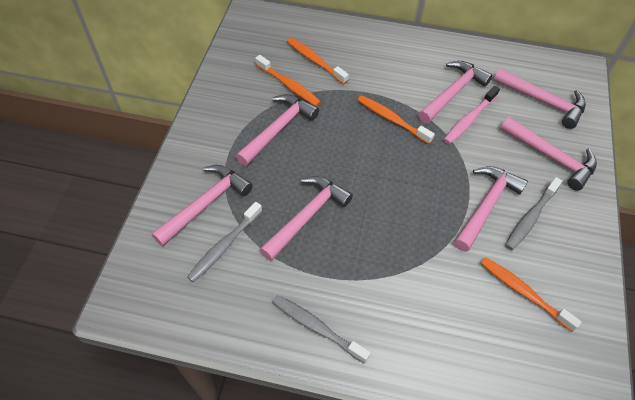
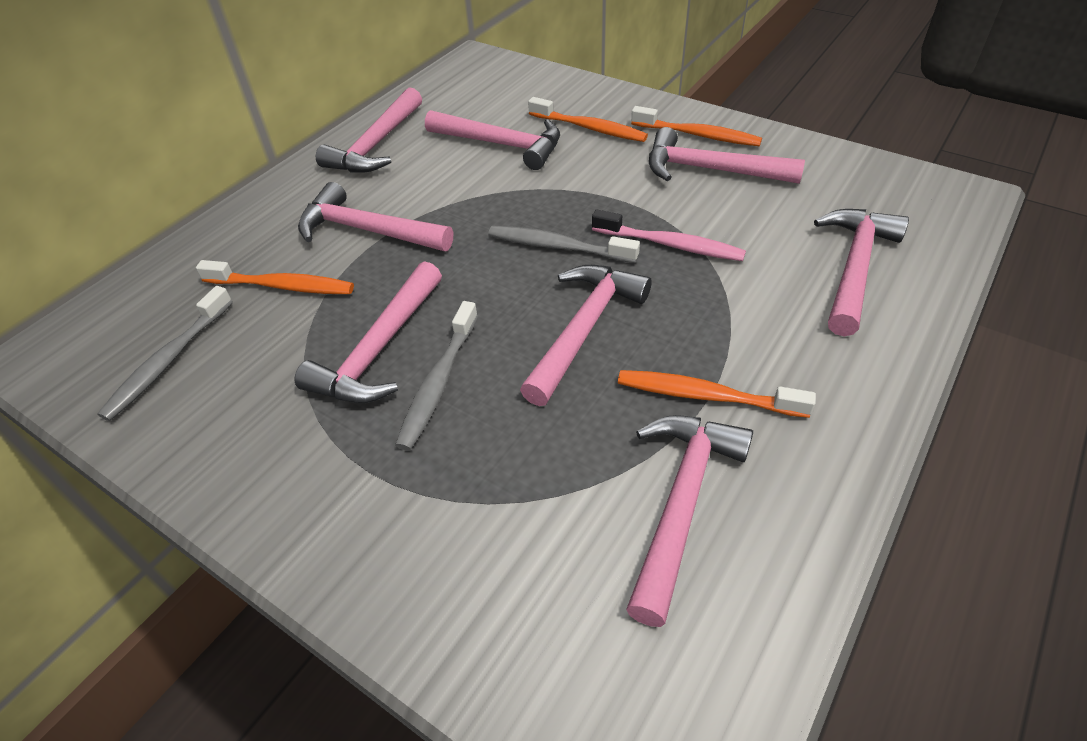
pink hammer: [152,165,253,246] [236,94,319,166] [260,176,353,261] [418,61,493,123] [454,166,528,252] [494,68,586,129] [501,117,597,191] = 7 -> [295,261,442,403] [298,182,453,251] [316,87,422,173] [425,110,560,170] [520,265,652,406] [626,415,753,627] [649,127,805,184] [814,209,909,336] = 8

